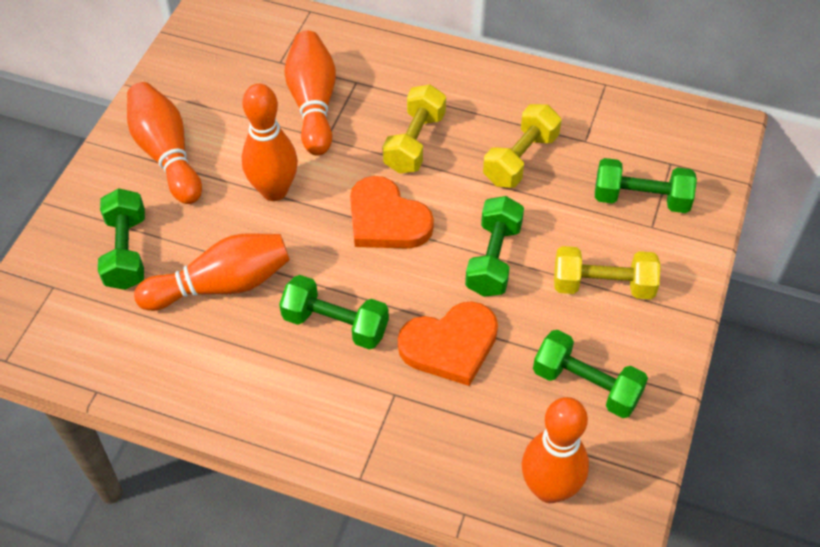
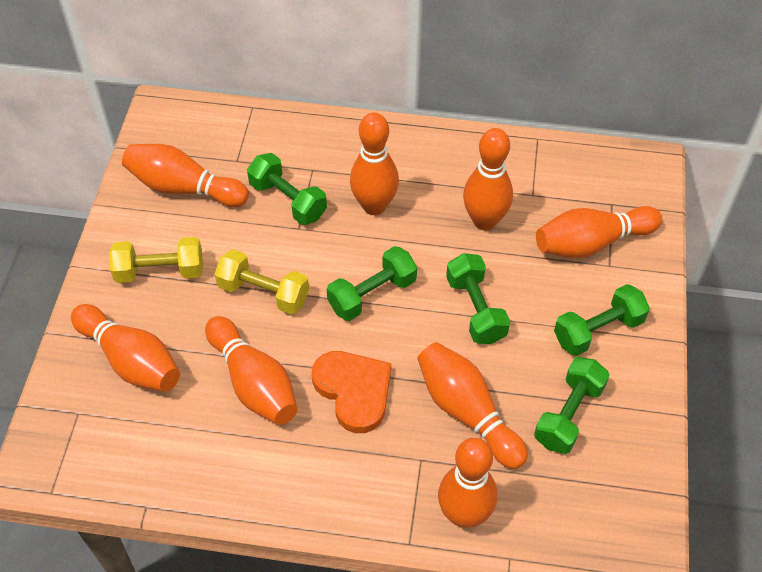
orange bowling pin: [127,82,202,204] [134,233,290,311] [242,84,298,201] [284,31,336,156] [522,397,589,503] = 5 -> [71,304,180,392] [122,144,249,207] [205,316,298,425] [350,113,399,215] [417,342,528,469] [438,438,498,528] [463,128,513,230] [536,206,662,258] = 8
orange heart: [350,176,434,249] [398,301,498,386] = 2 -> [311,351,391,433] = 1
yellow dumbbell: [383,84,446,174] [483,104,561,188] [554,246,661,299] = 3 -> [109,237,203,283] [215,249,309,314] = 2

